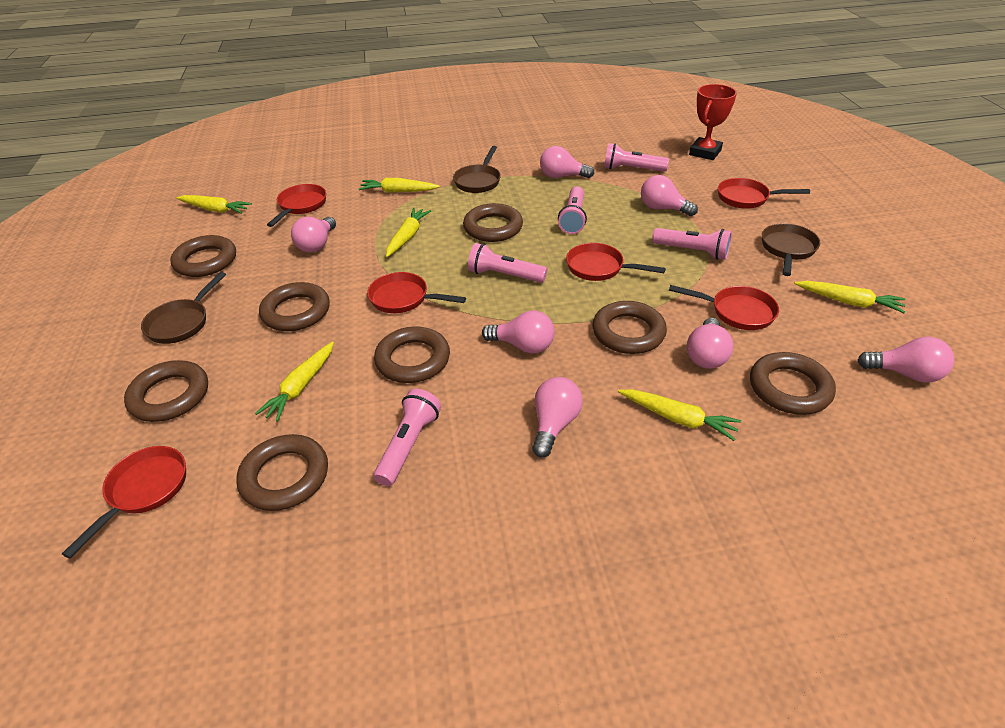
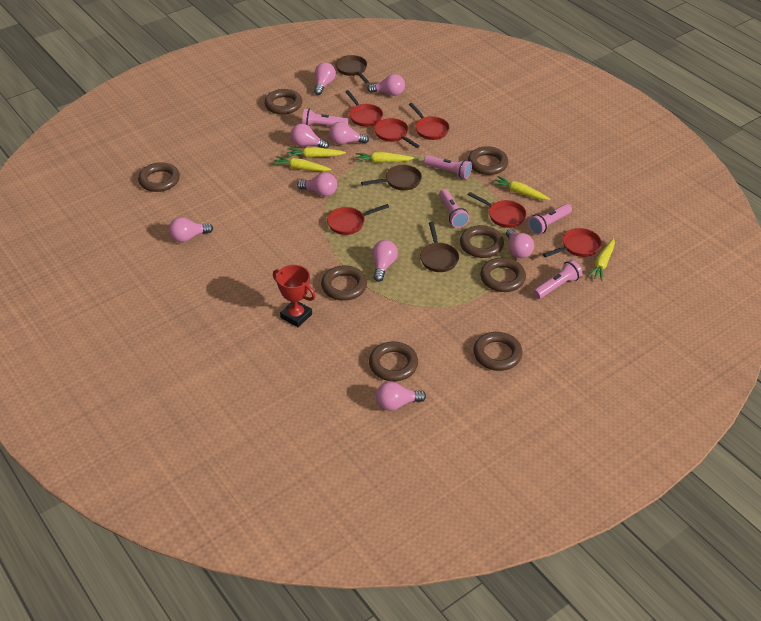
pink light bulb: [291,217,336,252] [482,311,555,354] [532,377,583,458] [540,146,594,178] [641,175,698,216] [687,318,733,369] [857,337,954,383] = 7 -> [169,217,213,242] [291,124,329,149] [297,172,337,197] [314,62,336,95] [329,122,369,145] [367,74,405,96] [372,240,398,282] [376,381,426,411] [506,229,534,258] = 9
yellow carrot: [176,195,252,214] [255,341,334,422] [359,178,440,193] [386,208,431,257] [618,389,741,441] [794,281,905,313] = 6 -> [273,156,331,171] [287,147,346,158] [355,152,414,163] [492,176,551,200] [587,238,615,281] = 5

